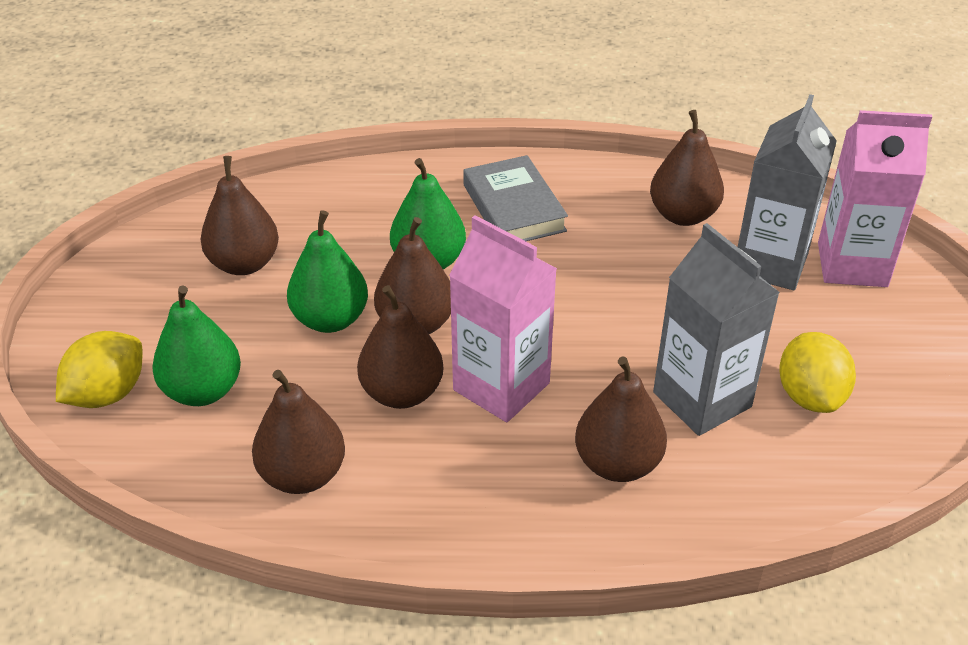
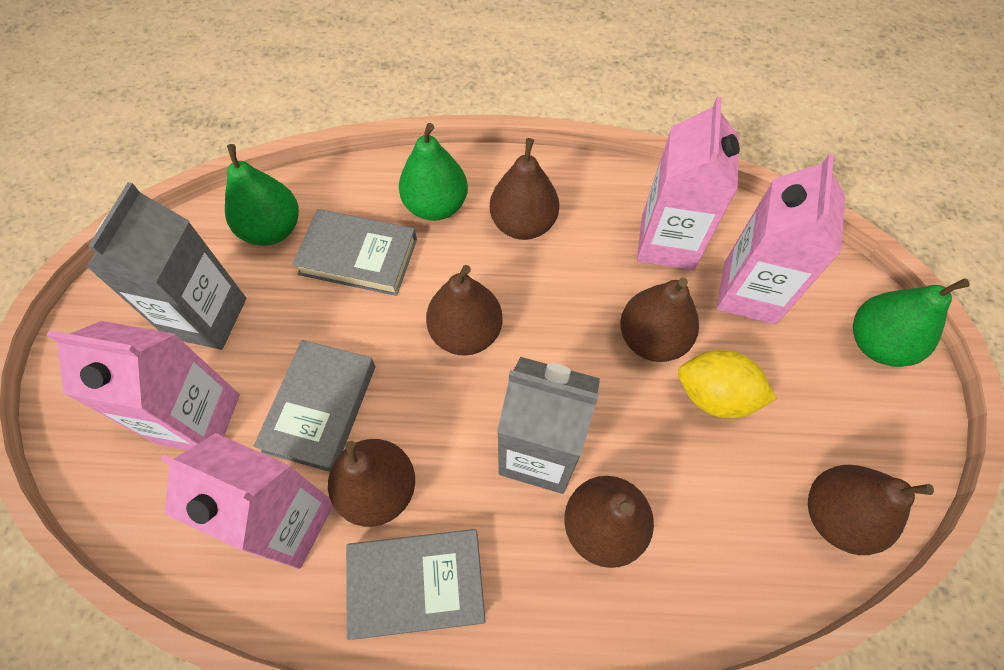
grey book: [463,155,568,241] = 1 -> [254,340,376,472] [292,209,417,296] [346,529,486,640] = 3
pink carton: [449,215,557,422] [818,110,932,287] = 2 -> [46,321,240,450] [161,433,333,569] [637,97,740,270] [717,154,845,324] = 4
yellow lemon: [56,331,142,408] [779,332,856,413] = 2 -> [678,350,777,418] = 1

